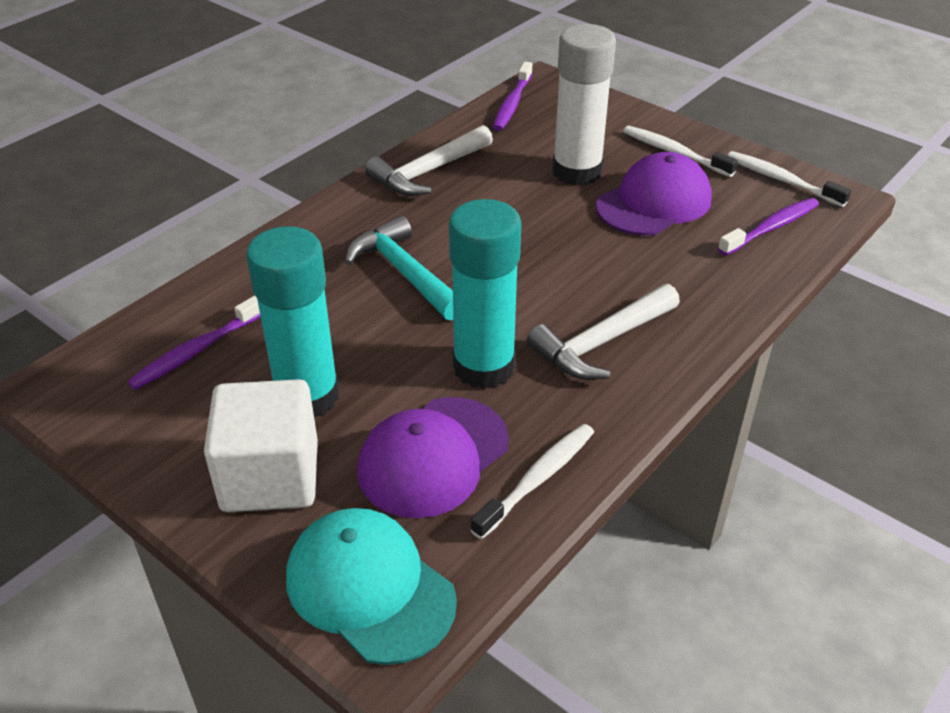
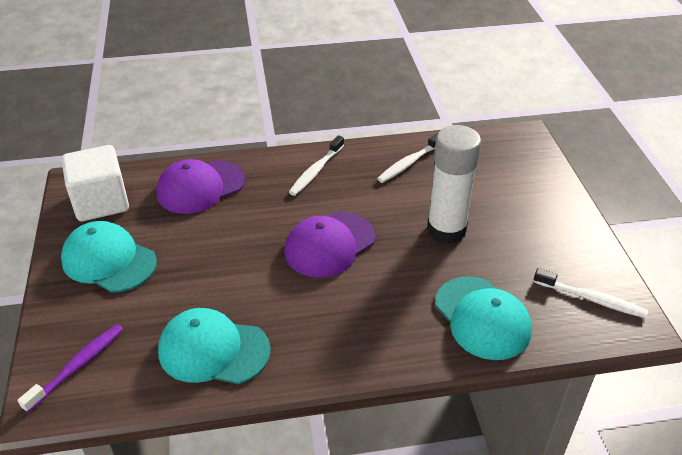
purple toothbrush: [127,295,261,390] [493,62,532,131] [718,198,819,256] = 3 -> [18,324,123,413] = 1
turquoise cap: [286,508,457,665] = 1 -> [61,221,157,293] [158,308,271,384] [435,276,532,360] = 3
turquoise glue stick: [246,226,339,418] [449,199,522,389] = 2 -> none = 0
turquoise hammer: [345,216,453,320] = 1 -> none = 0
white hammer: [365,125,493,196] [526,284,680,380] = 2 -> none = 0

